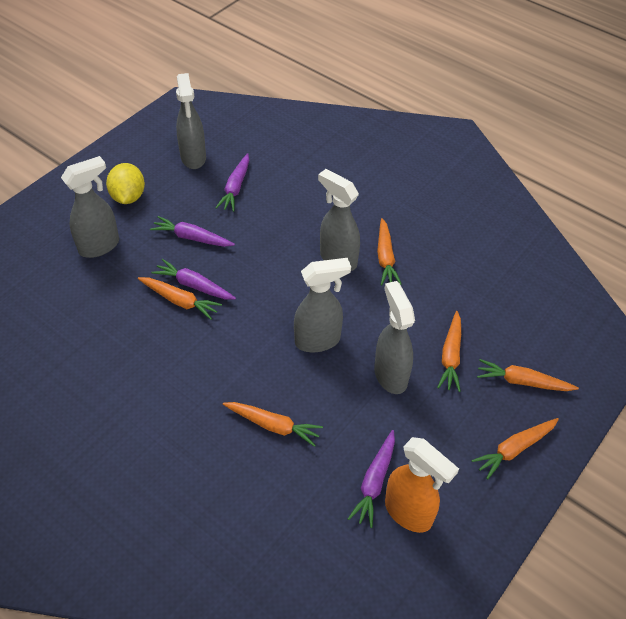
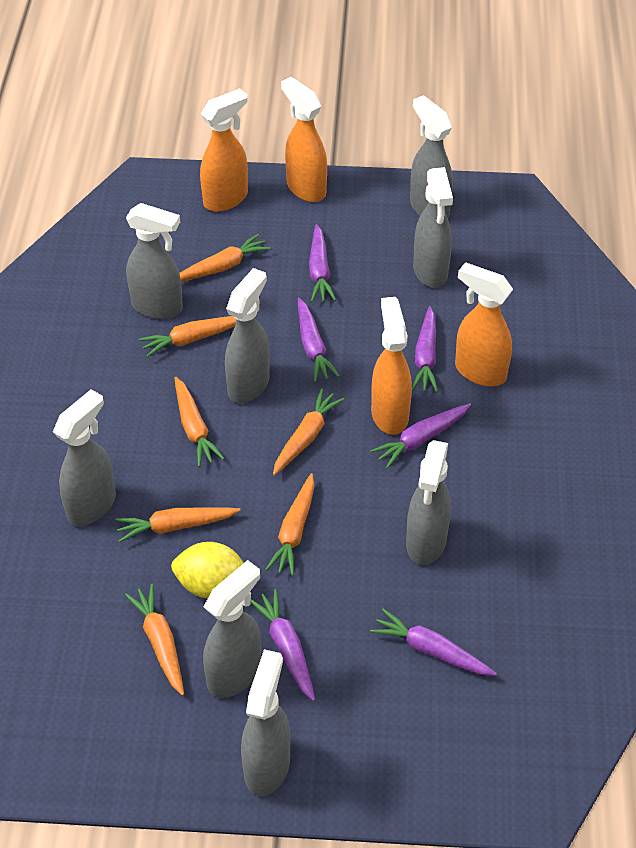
grey spray bottle: [61,156,119,258] [176,73,206,169] [294,258,351,352] [318,169,360,271] [374,281,415,394] = 5 -> [53,389,116,526] [126,203,183,319] [203,560,261,698] [225,268,270,403] [241,649,291,796] [406,440,451,565] [410,95,453,218] [413,167,453,287] = 8
orange carrot: [138,277,222,320] [223,402,323,447] [377,218,402,286] [437,311,461,392] [472,418,559,480] [477,359,579,391] = 6 -> [115,507,241,542] [125,584,184,696] [139,316,236,357] [174,377,225,467] [179,234,271,282] [265,473,315,576] [273,389,344,476] = 7
orange spray bottle: [385,437,459,533] = 1 -> [200,88,248,212] [281,77,327,202] [371,297,412,435] [455,262,513,386] = 4
purple carrot: [150,216,235,247] [151,259,236,300] [215,153,249,212] [348,430,395,528] = 4 -> [251,589,315,701] [298,298,340,382] [309,224,336,302] [370,403,471,469] [370,609,497,676] [412,306,438,392] = 6

